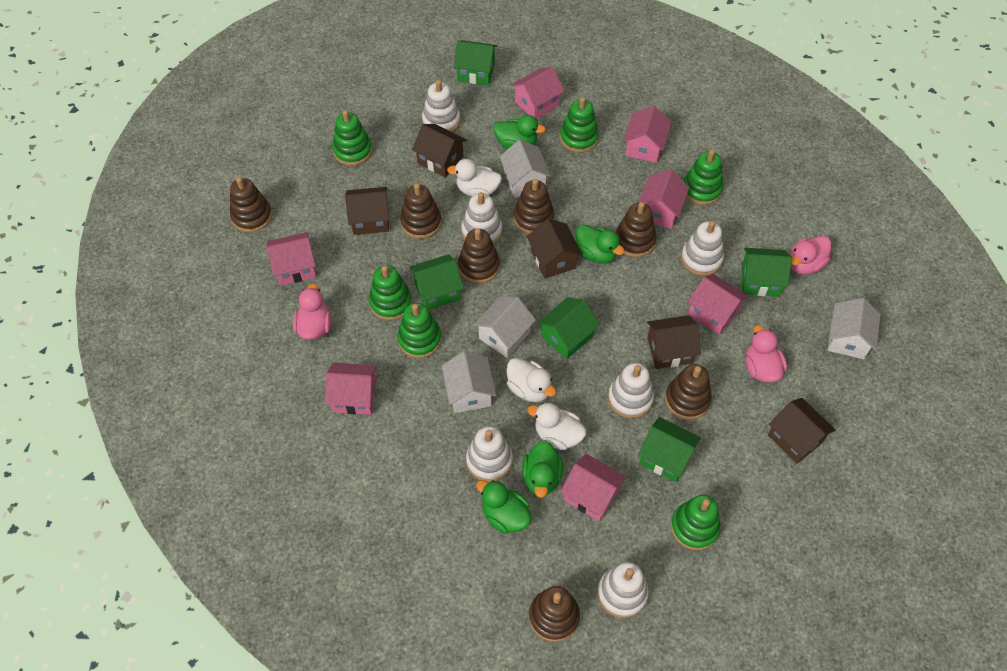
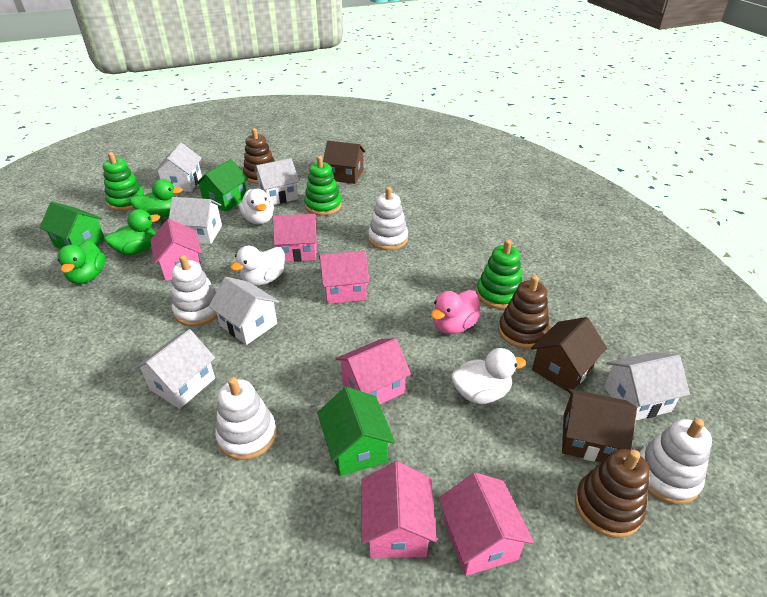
brown house: [345,187,389,235] [412,124,467,177] [527,219,583,279] [647,315,701,369] [768,398,836,464] = 5 -> [323,141,366,184] [531,317,607,392] [562,389,637,462] = 3
brown stacking toy: [230,177,272,232] [400,183,441,239] [458,228,500,283] [514,179,554,234] [529,586,580,642] [615,202,657,257] [665,364,712,420] = 7 -> [243,128,275,184] [498,275,549,349] [575,449,650,538] = 3
green duck: [476,480,532,534] [493,115,546,149] [522,440,563,498] [576,224,625,264] = 4 -> [57,240,105,284] [104,209,160,255] [130,179,183,219] = 3
green house: [409,254,464,310] [454,40,497,85] [537,297,600,359] [638,417,701,482] [741,248,792,297] = 5 -> [39,202,105,249] [195,159,248,212] [317,387,395,476] = 3
green stacking toy: [332,110,372,166] [369,265,412,320] [397,303,442,358] [560,97,599,153] [671,495,721,550] [684,150,723,205] = 6 -> [103,152,145,211] [304,156,342,215] [476,239,522,309] = 3
pink duck: [293,283,332,340] [745,325,787,383] [790,236,831,275] = 3 -> [430,290,480,334] = 1
pink house: [266,232,316,286] [325,362,377,415] [511,67,565,118] [561,454,627,521] [624,106,671,163] [639,170,689,229] [688,274,749,335] = 7 -> [150,219,202,281] [273,214,317,262] [319,250,369,304] [336,338,411,404] [361,461,437,558] [438,472,534,576] = 6
white house: [442,351,496,413] [474,296,536,358] [500,140,551,198] [827,298,881,359] = 4 -> [135,329,215,409] [154,142,202,192] [169,197,222,244] [209,277,279,345] [254,158,299,205] [604,352,690,421] = 6
white stacking toy: [422,80,460,132] [461,192,502,244] [466,426,513,482] [598,562,649,618] [608,363,654,418] [681,221,724,276] = 6 -> [172,255,217,326] [215,377,276,460] [368,187,408,250] [639,418,712,504] = 4

